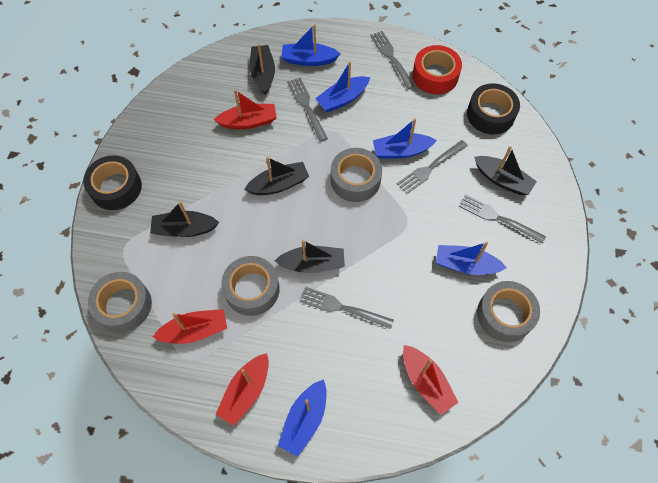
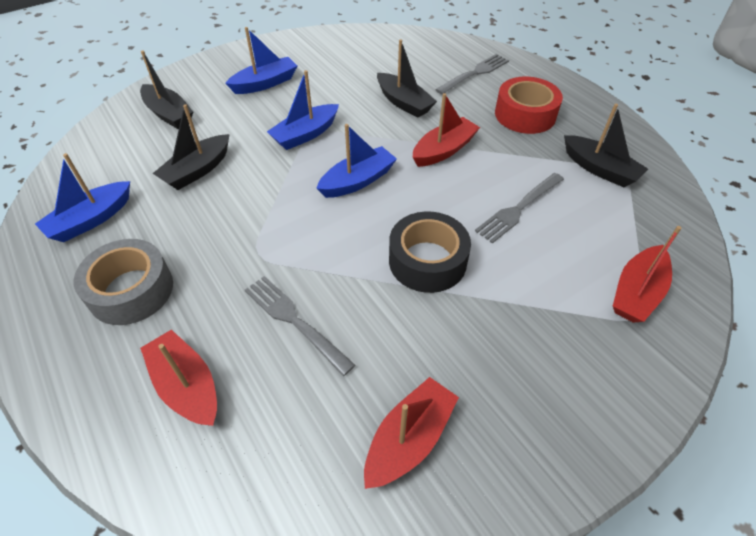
black boat: [150,201,219,237] [244,157,309,195] [249,44,275,95] [275,240,345,273] [474,146,537,195] = 5 -> [140,51,193,129] [153,104,229,190] [377,39,437,118] [564,104,648,187] = 4
black tape: [83,155,142,210] [467,83,520,135] = 2 -> [389,212,471,293] = 1
blue boat: [278,379,327,457] [281,24,340,66] [315,61,370,112] [373,118,437,159] [436,242,507,275] = 5 -> [35,153,130,242] [225,27,297,94] [267,70,339,150] [316,124,397,198] = 4
grey fork: [287,77,328,142] [299,287,394,329] [370,31,415,89] [397,140,468,194] [459,194,546,244] = 5 -> [245,276,355,376] [435,54,509,95] [475,173,564,244] = 3
grey tape: [88,272,152,333] [221,256,280,316] [331,148,382,202] [477,281,540,342] = 4 -> [74,239,173,325] = 1

